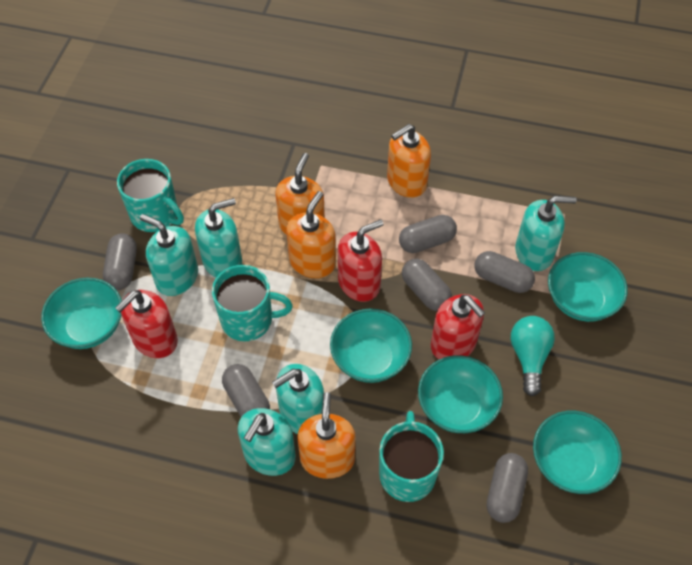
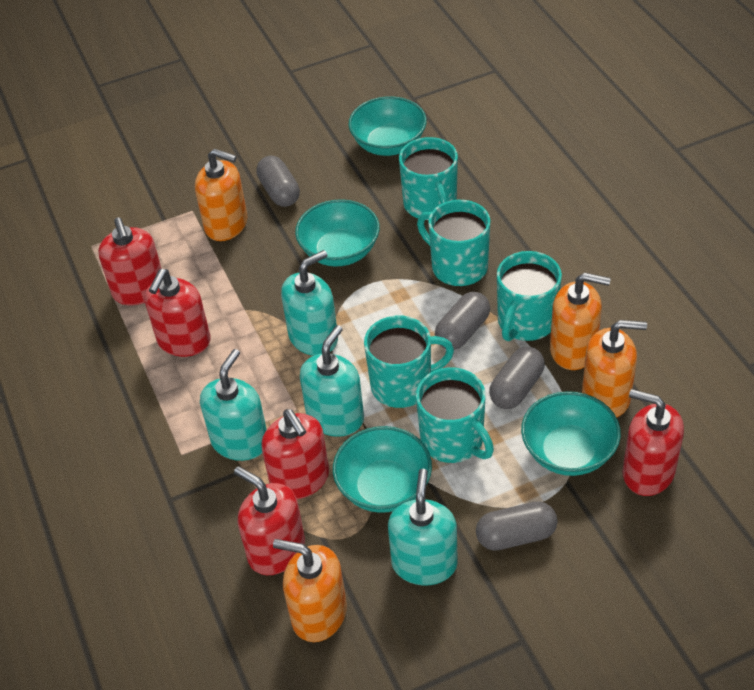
grey capsule: [103,233,137,290] [222,364,270,417] [399,215,457,253] [402,259,452,311] [474,251,535,293] [487,453,528,523] = 6 -> [256,156,300,207] [435,292,490,350] [476,501,557,551] [489,347,545,409] = 4
red soap dispenser: [115,290,178,358] [338,220,383,302] [431,294,485,359] = 3 -> [98,217,162,305] [144,269,211,357] [234,466,305,575] [261,409,329,499] [622,389,684,496] = 5
turquoise bowl: [41,278,122,349] [330,309,412,383] [418,355,503,433] [533,411,622,494] [548,252,628,322] = 5 -> [295,199,380,266] [333,426,432,513] [348,96,427,156] [521,391,621,476] = 4
turquoise light bulb: [511,316,555,396] = 1 -> none = 0
turquoise mug: [117,159,184,232] [212,265,293,341] [379,411,444,502] = 3 -> [364,315,454,408] [399,137,458,220] [416,367,494,463] [417,200,490,286] [497,251,562,341] = 5
turquoise soap dispenser: [140,214,198,296] [195,198,242,277] [238,408,296,476] [272,364,324,434] [515,196,577,271] = 5 -> [200,349,267,461] [281,250,338,356] [300,325,364,437] [388,469,458,585] = 4

